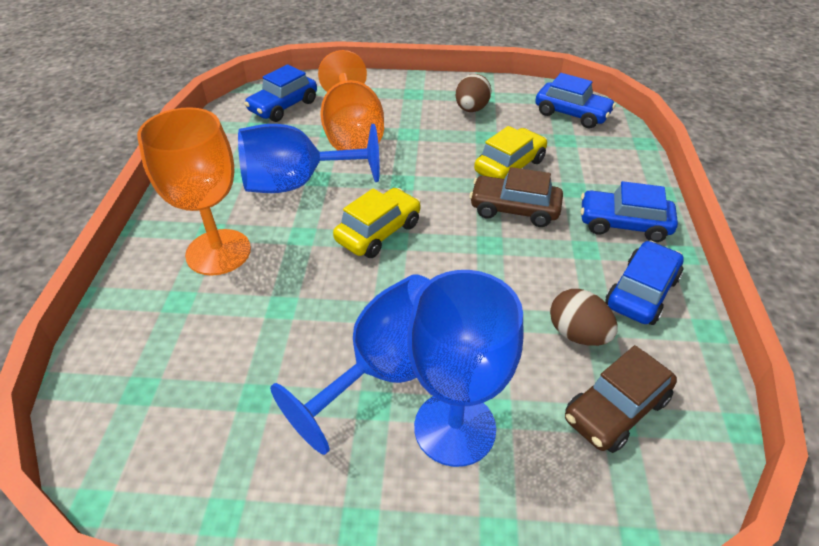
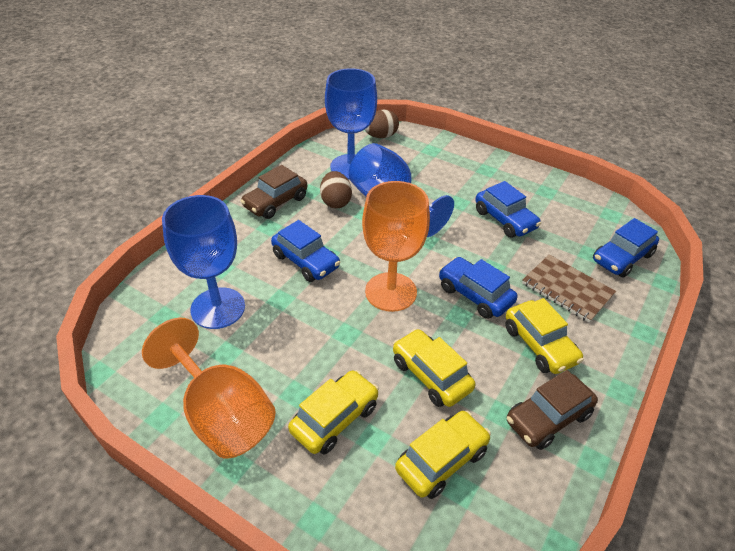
brown notebook: none = 0 -> [522,255,616,323] = 1
yellow car: [333,188,421,258] [474,126,547,179] = 2 -> [288,370,379,454] [393,329,475,407] [395,411,491,499] [505,298,584,374] = 4

